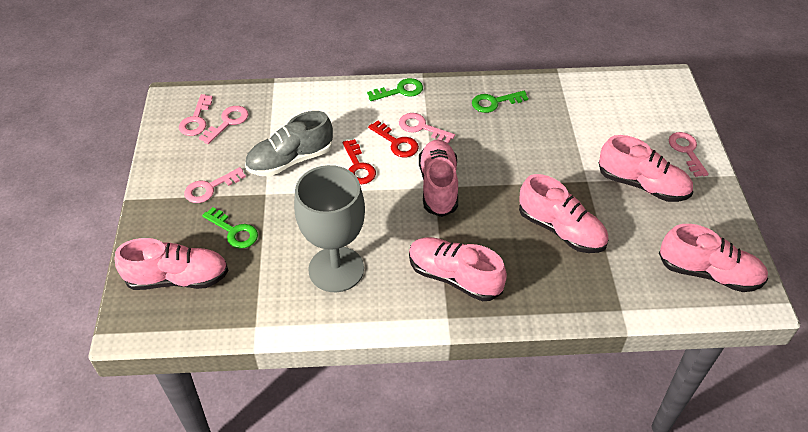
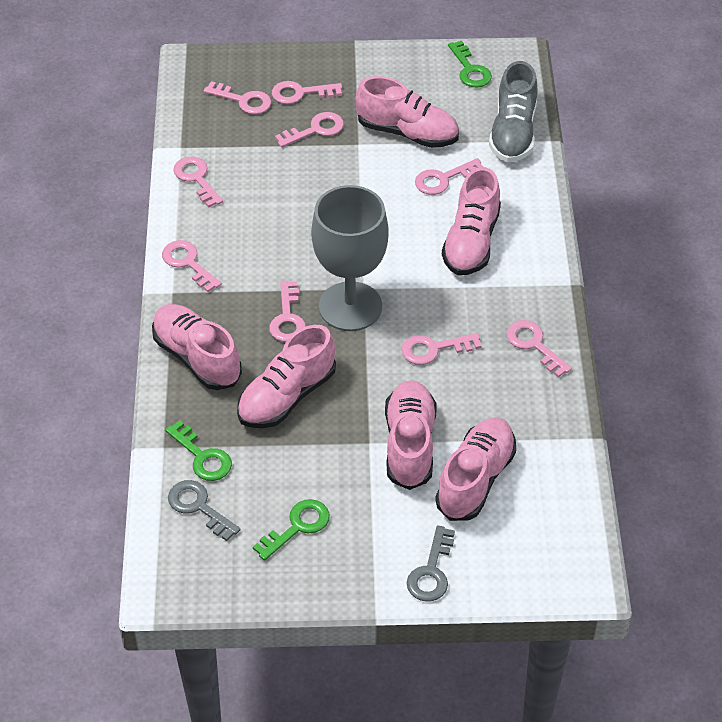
grey key: none = 0 -> [168,480,241,541] [406,525,455,602] = 2
pink key: [179,94,213,136] [184,167,246,203] [199,106,249,144] [399,113,455,144] [669,132,709,177] = 5 -> [162,240,222,292] [173,156,223,208] [204,81,272,114] [269,281,306,342] [272,81,342,104] [275,112,344,147] [401,333,481,365] [415,158,484,195] [506,320,572,378] = 9
red key: [343,139,376,184] [368,120,419,157] = 2 -> none = 0

